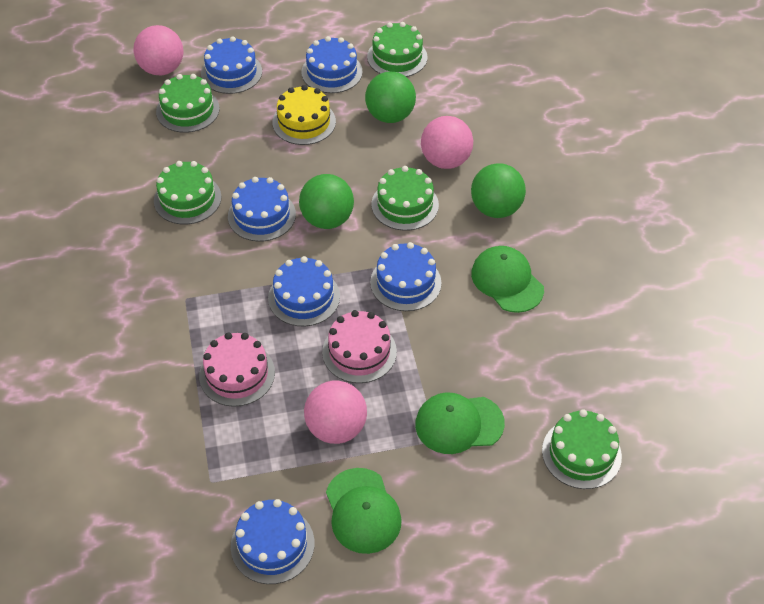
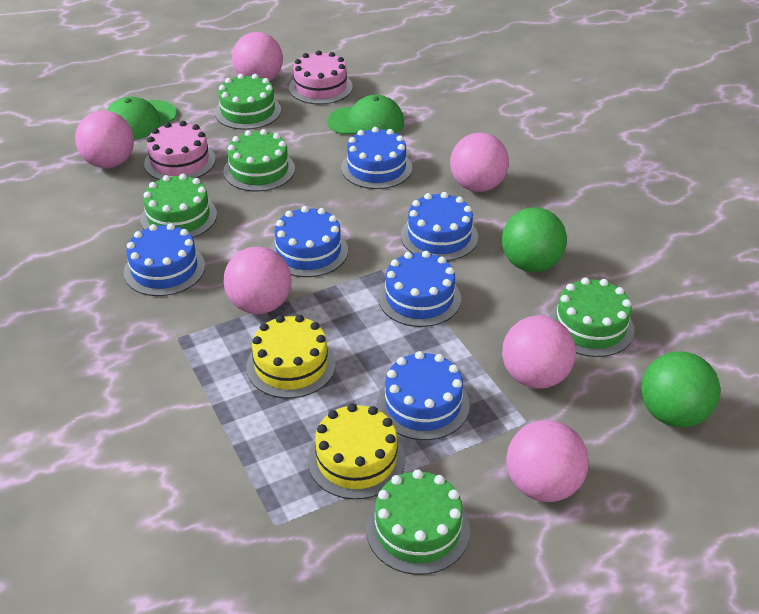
green ball: [299,174,354,229] [365,72,416,123] [471,163,526,218] = 3 -> [502,207,567,272] [641,351,720,427] = 2
green cap: [326,468,402,554] [415,392,505,454] [471,246,544,313] = 3 -> [106,97,177,140] [327,95,404,134] = 2
pink ball: [134,25,183,75] [304,380,367,444] [421,116,473,169] = 3 -> [75,110,134,168] [224,247,292,314] [232,32,283,82] [450,133,509,192] [502,316,576,389] [506,420,589,502] = 6
yellow cake: [272,85,336,145] = 1 -> [246,315,336,398] [308,403,406,499] = 2

